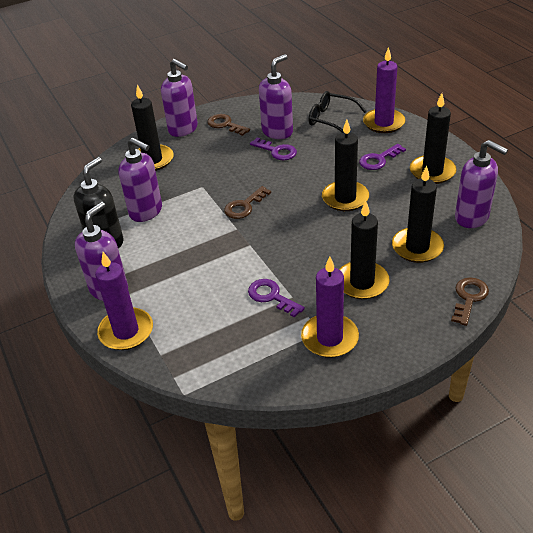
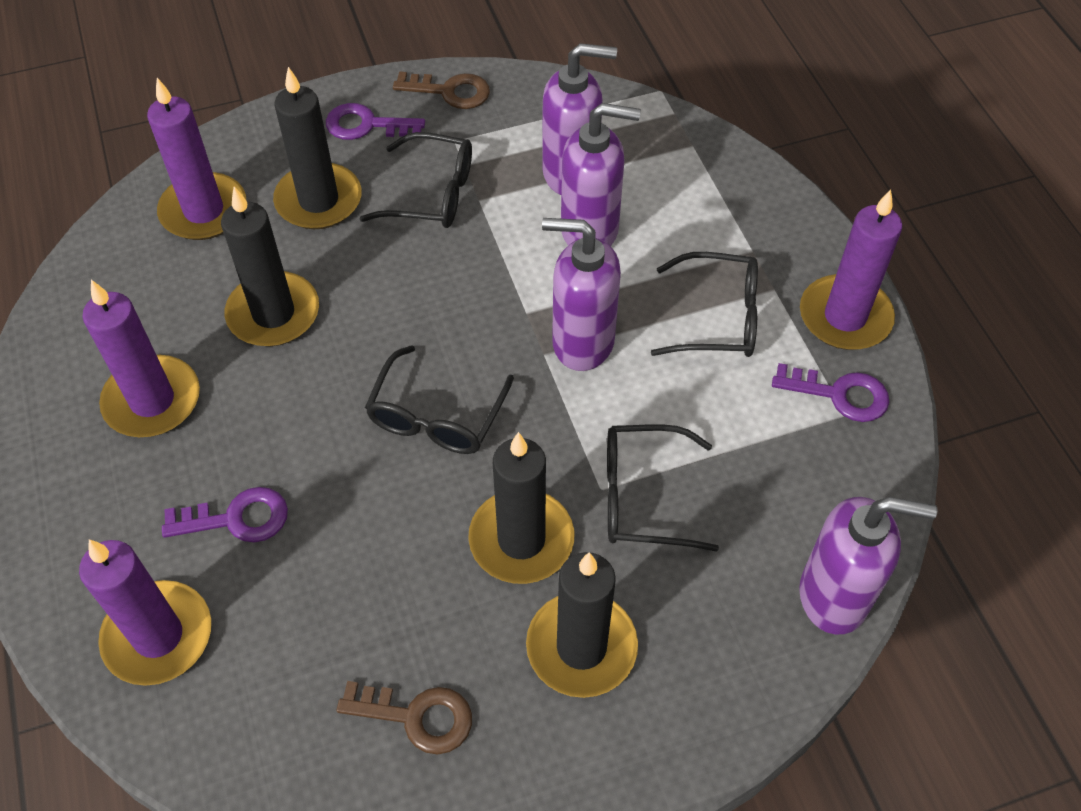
black candle: [131,85,174,171] [322,119,369,211] [339,201,390,299] [392,165,444,263] [410,93,457,184] = 5 -> [221,187,319,346] [273,67,362,229] [468,432,574,584] [526,552,638,698] = 4
black glasses: [309,91,367,133] = 1 -> [359,132,472,228] [365,345,514,454] [607,424,719,552] [651,252,758,357] = 4
black soap dispenser: [74,157,124,248] = 1 -> none = 0
brown key: [207,114,250,136] [224,186,271,219] [451,277,489,326] = 3 -> [337,681,472,754] [393,71,490,109] = 2
purple candle: [95,252,153,350] [301,257,359,358] [363,47,405,133] = 3 -> [79,539,211,686] [82,280,200,437] [147,78,246,240] [800,190,902,350] = 4
purple soap dispenser: [75,202,128,301] [118,138,162,222] [161,59,198,137] [259,54,293,139] [455,140,508,228] = 5 -> [542,218,621,371] [543,43,617,195] [561,103,641,247] [799,497,938,634] = 4

